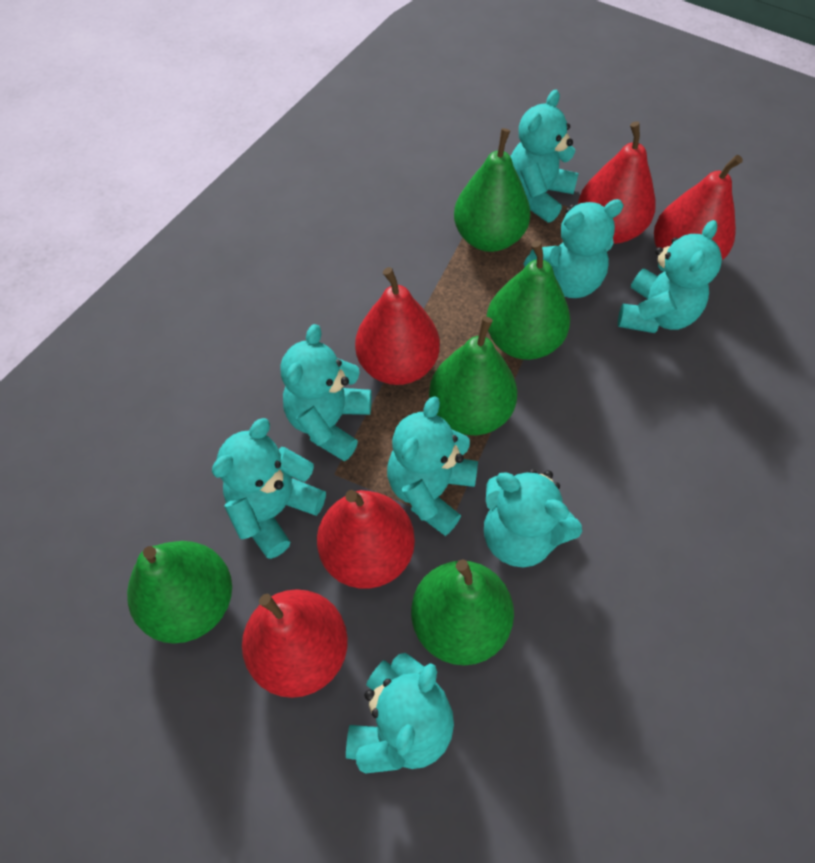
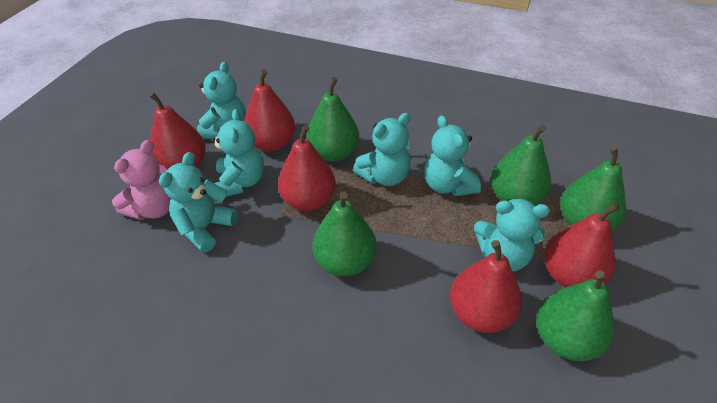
pink teddy bear: none = 0 -> [112,140,171,220] = 1
turquoise teddy bear: [212,418,326,559] [280,324,372,461] [346,653,454,774] [387,396,478,536] [484,469,582,567] [510,90,579,223] [524,199,624,298] [618,220,722,333] = 8 -> [159,152,238,253] [197,61,246,139] [211,109,264,197] [353,113,411,186] [424,115,481,196] [474,198,550,272] = 6

